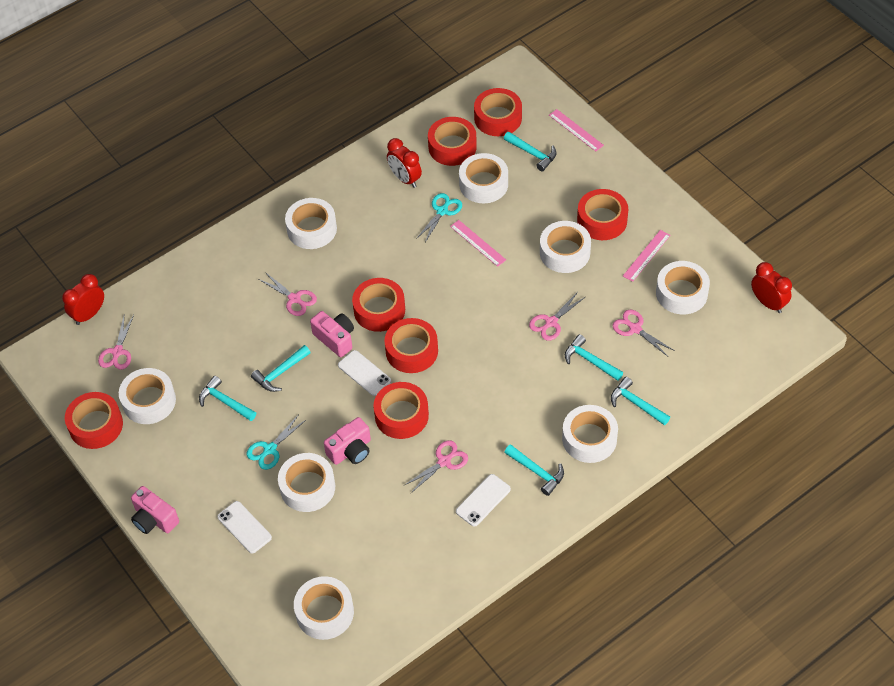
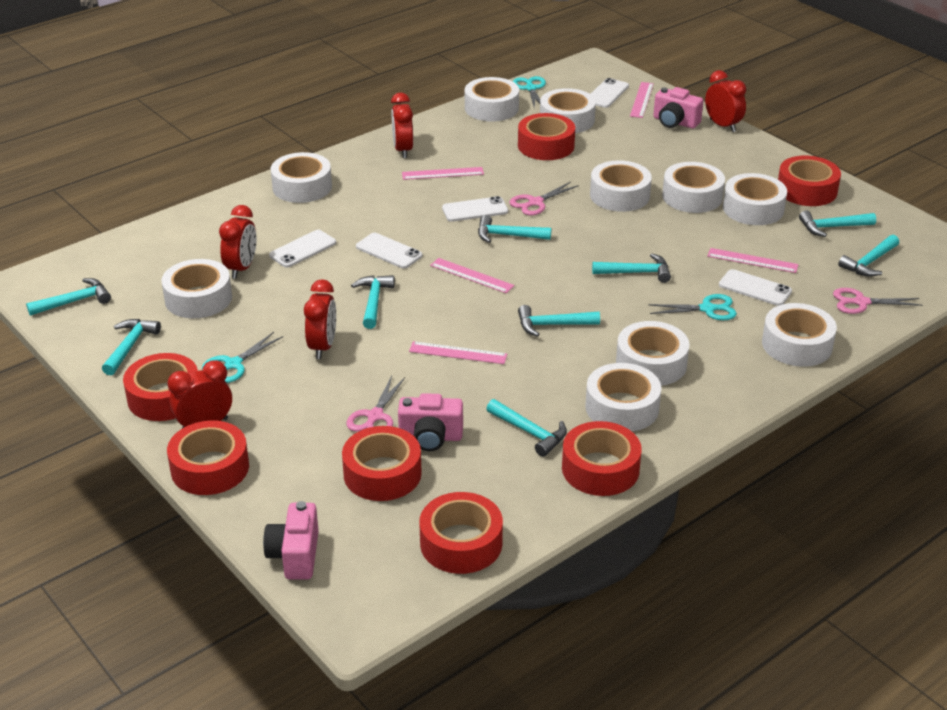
pink ruler: [450,220,506,267] [549,109,604,151] [623,230,670,282] = 3 -> [402,167,484,180] [409,341,507,364] [430,258,514,293] [630,82,654,118] [707,248,799,273] = 5
pink scissors: [98,315,134,370] [259,272,317,316] [405,440,468,493] [529,292,585,341] [613,310,675,357] = 5 -> [347,376,405,432] [509,182,579,215] [833,288,922,314] = 3
red clock: [62,274,104,325] [387,138,422,188] [751,262,792,313] = 3 -> [168,360,232,428] [219,205,257,279] [304,279,336,359] [391,93,413,158] [705,70,746,132] = 5
turquoise hammer: [199,376,256,421] [251,345,311,392] [504,132,556,171] [504,444,564,496] [565,334,623,381] [611,377,670,425] = 6 -> [26,278,111,316] [102,319,161,375] [351,275,395,329] [478,215,551,243] [486,399,567,457] [518,305,600,337] [592,253,671,283] [799,210,876,237] [838,235,899,277] = 9
turquoise scissors: [247,414,307,470] [416,193,462,242] = 2 -> [202,332,283,383] [513,76,546,108] [648,294,737,320] = 3
white phone: [218,501,272,554] [338,350,391,396] [456,474,511,527] = 3 -> [269,230,336,267] [356,233,422,269] [442,196,508,222] [591,78,629,108] [719,269,792,306] = 5
white tape: [119,368,176,424] [278,453,335,512] [285,198,337,249] [294,576,354,640] [459,153,508,203] [540,221,591,273] [562,405,618,463] [656,261,710,314] = 8 -> [161,259,232,318] [271,152,332,203] [465,77,519,122] [540,88,596,133] [585,363,661,431] [590,160,652,212] [616,321,690,386] [662,162,725,213] [723,173,787,225] [762,303,837,367] = 10

